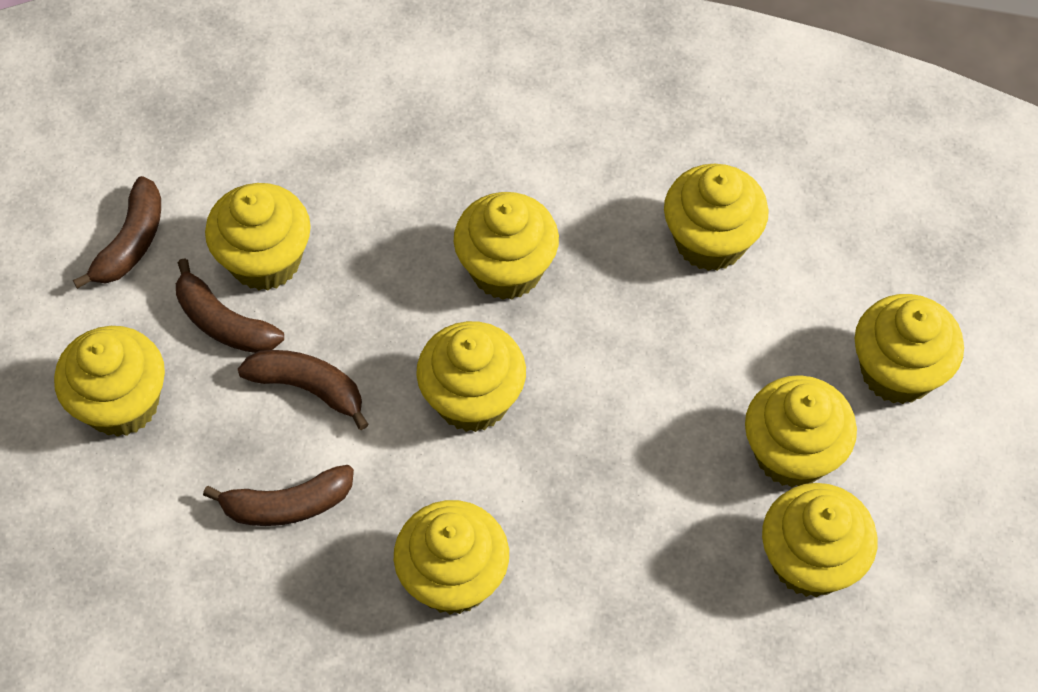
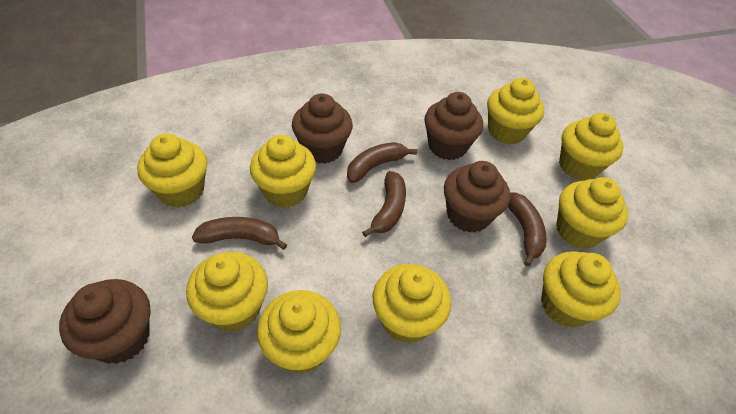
brown cupcake: none = 0 -> [59,279,151,364] [292,93,353,164] [424,92,483,160] [444,161,510,233] = 4

